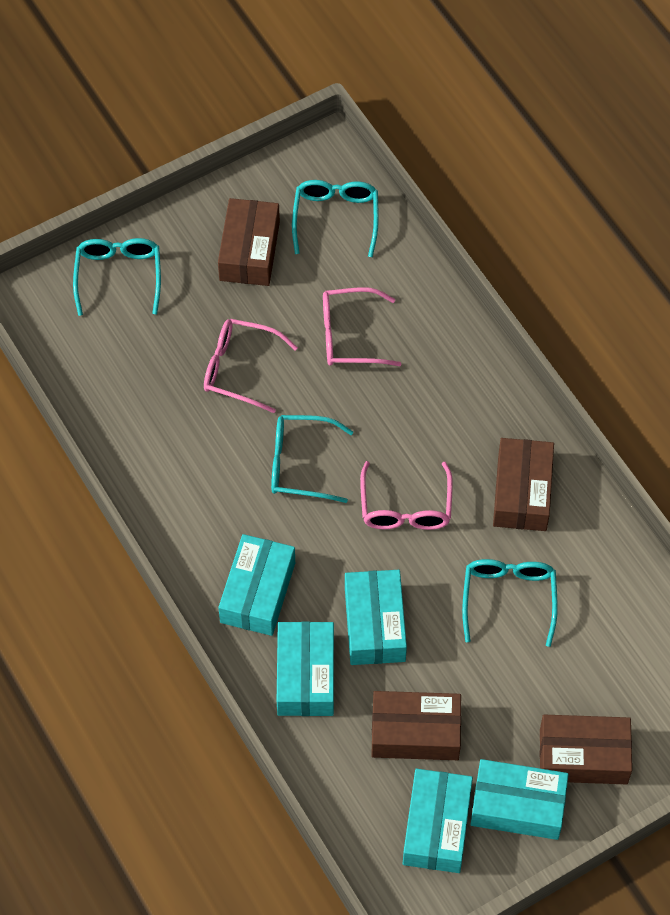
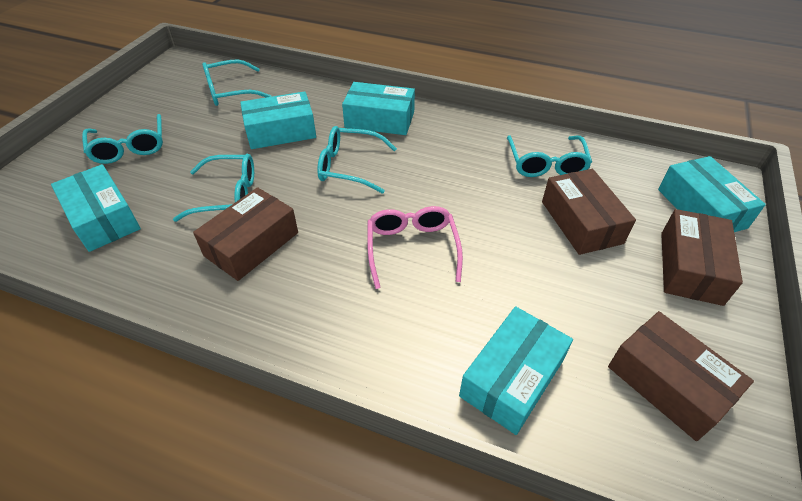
pink glasses: [204,319,298,413] [323,287,401,366] [360,461,453,530] = 3 -> [367,206,463,289] = 1
turquoise glasses: [73,238,161,316] [271,415,353,503] [292,180,379,257] [462,559,558,647] = 4 -> [82,114,163,164] [173,154,254,222] [202,60,272,106] [317,126,397,194] [507,136,592,177] = 5

